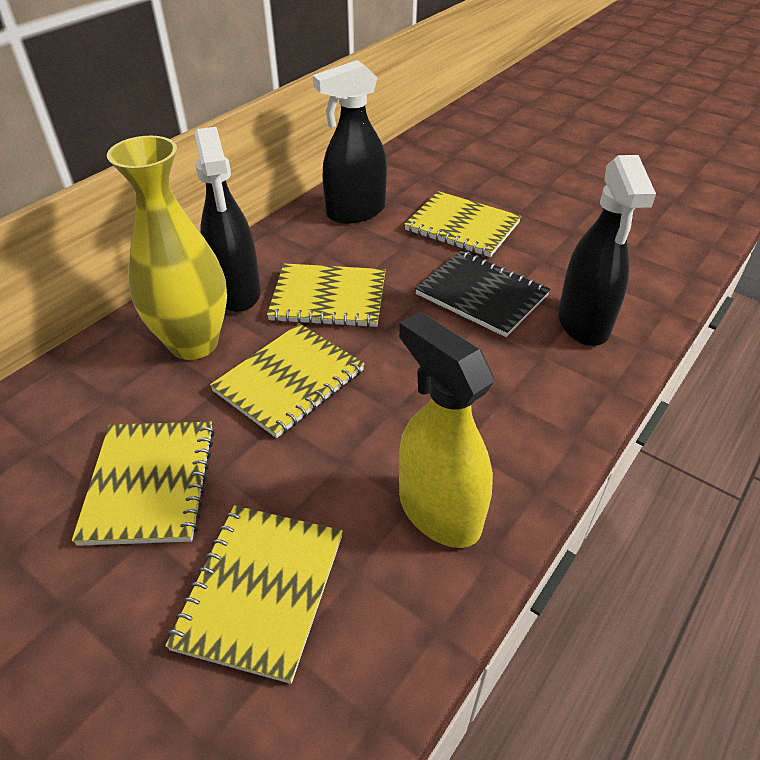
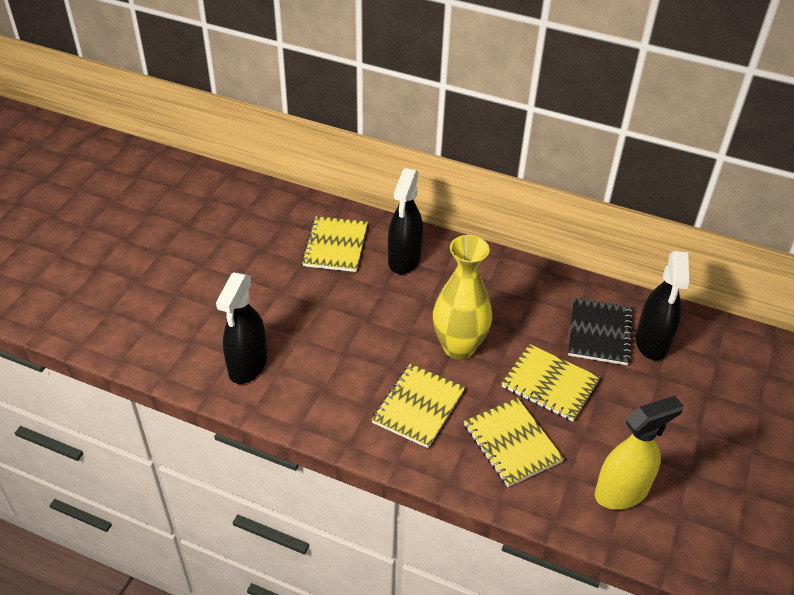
yellow notebook: [72,422,215,546] [165,505,343,684] [210,323,365,438] [267,264,386,327] [404,191,521,257] = 5 -> [302,216,368,272] [372,364,465,448] [464,398,564,487] [501,344,600,421] = 4

